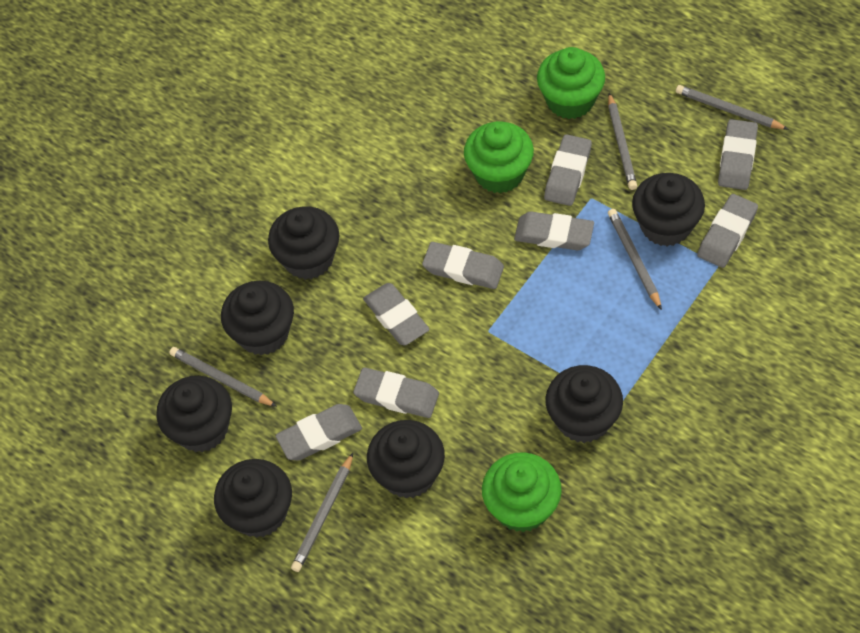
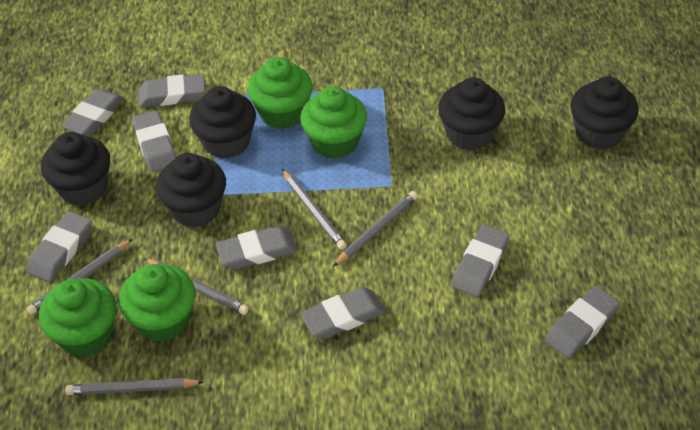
black cupcake: [156,376,232,452] [214,459,292,538] [221,281,294,356] [268,206,339,280] [367,420,445,499] [546,365,623,443] [632,173,705,246] = 7 -> [41,132,110,206] [156,153,226,227] [189,86,256,159] [438,77,505,150] [570,76,639,150] = 5
green cupcake: [464,121,534,194] [482,452,562,532] [537,47,605,119] = 3 -> [39,278,116,357] [119,264,195,342] [248,57,313,129] [300,86,367,159] = 4

